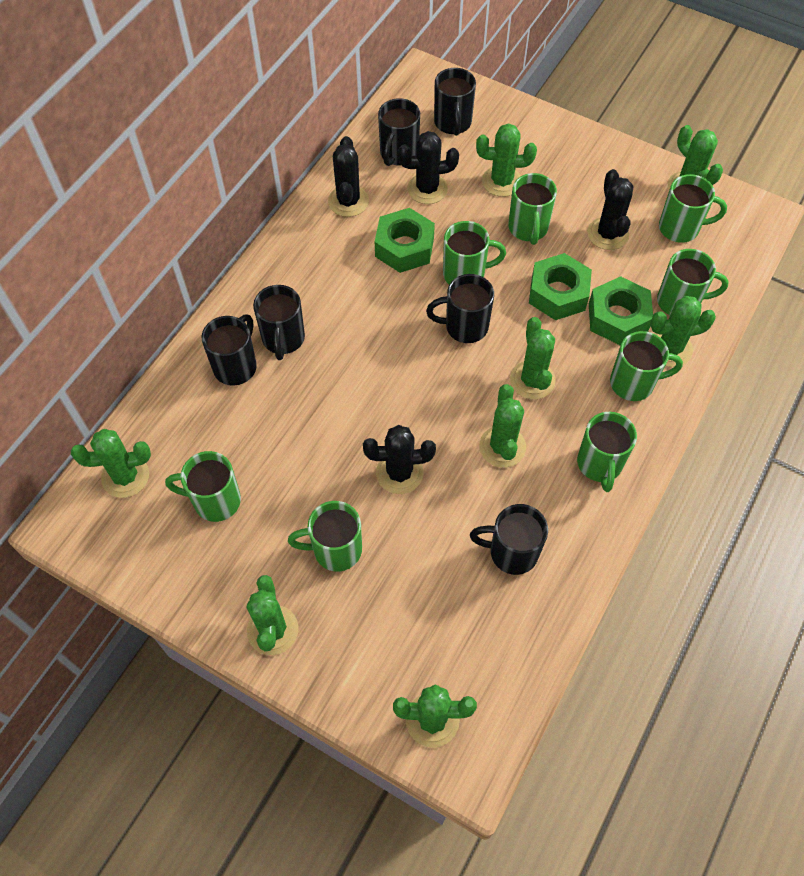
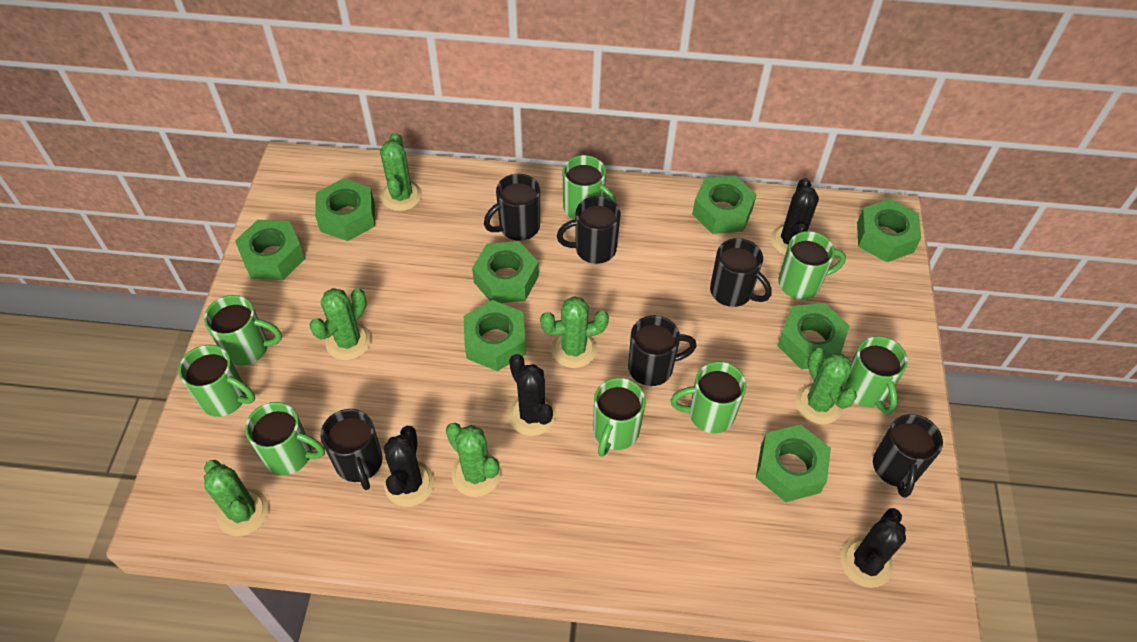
green cactus: [71,429,151,498] [246,575,299,655] [393,684,477,748] [476,123,537,197] [479,384,526,468] [510,317,556,399] [650,296,716,367] [668,125,723,190] = 8 -> [204,460,269,536] [309,288,371,360] [380,133,422,211] [446,423,501,497] [540,296,609,368] [795,348,857,424] = 6
green nut: [375,208,435,273] [529,253,592,320] [589,276,653,345] = 3 -> [235,220,305,280] [315,178,375,241] [464,300,526,371] [472,241,539,303] [692,176,757,234] [756,424,831,502] [777,303,850,369] [857,199,921,262] = 8

